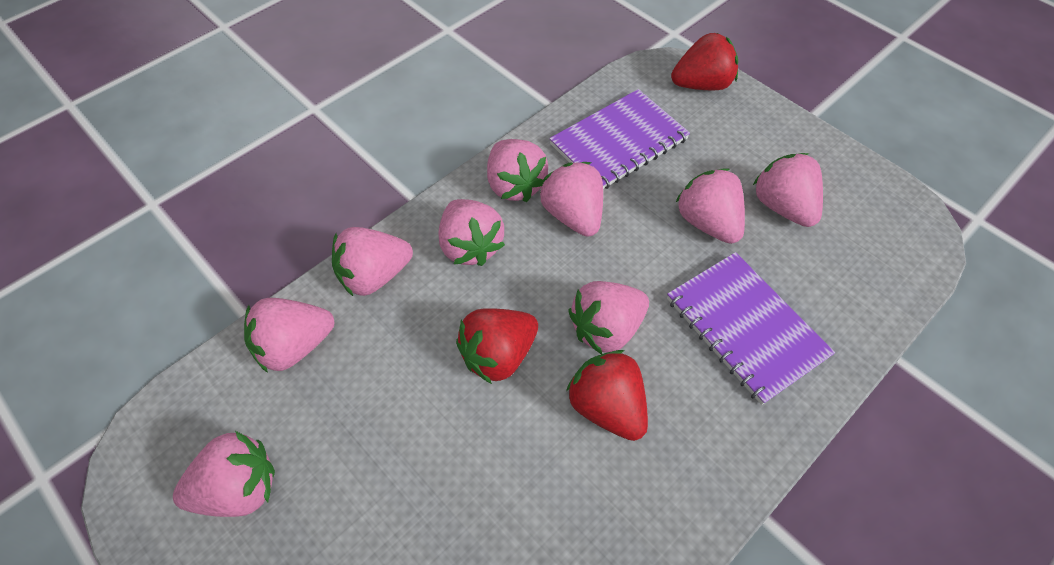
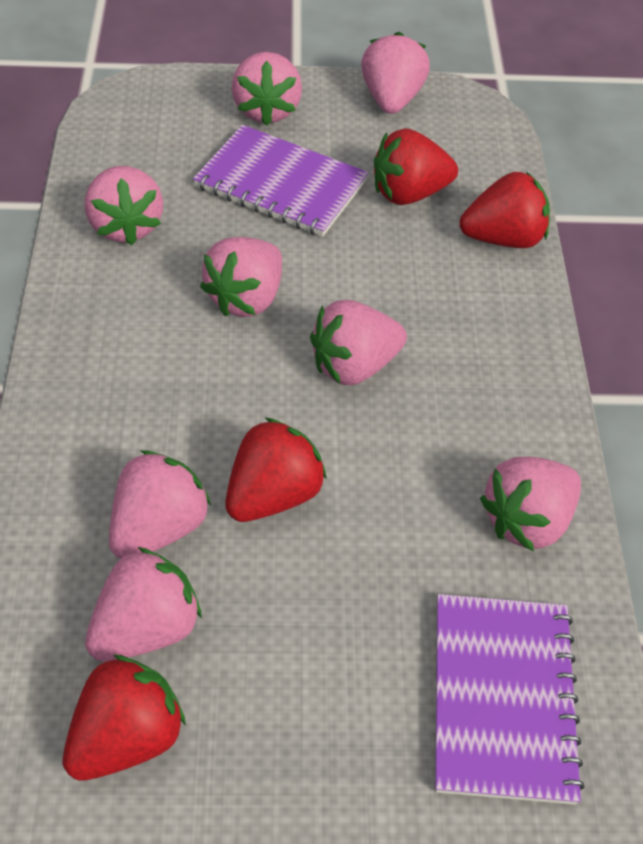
pink strawberry: [173,431,275,517] [244,298,335,373] [332,227,413,296] [438,199,505,266] [487,139,548,202] [540,162,603,237] [569,281,649,354] [675,168,745,244] [753,153,823,227] = 9 -> [85,166,163,245] [85,547,202,661] [109,450,211,559] [200,237,282,317] [232,52,302,126] [310,300,407,385] [361,32,430,114] [480,457,581,552] = 8
red strawberry: [456,308,538,384] [566,350,648,441] [671,33,738,90] = 3 -> [63,654,186,781] [225,417,327,522] [374,128,458,205] [460,172,550,248] = 4

